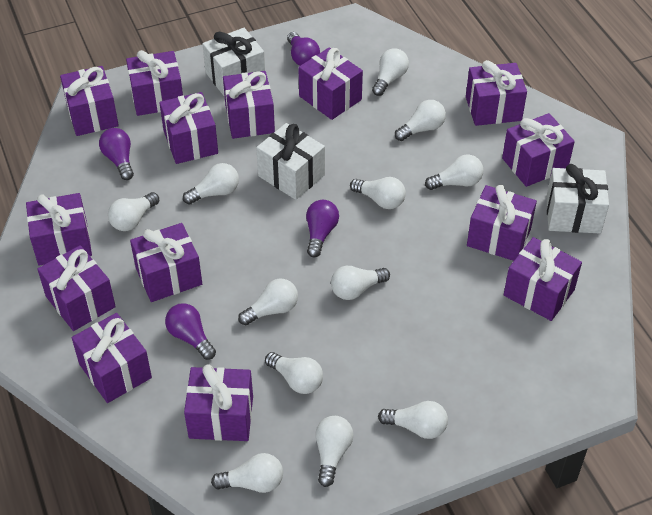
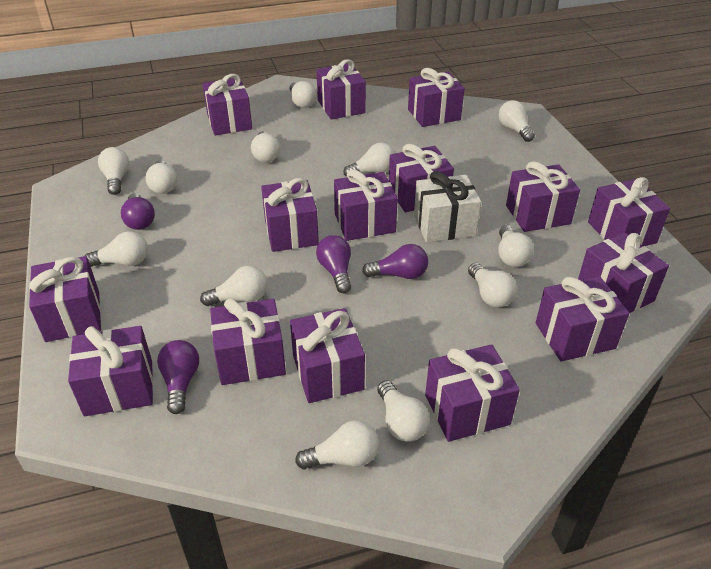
purple gift: [26,193,92,266] [37,245,116,331] [60,66,119,136] [72,313,152,403] [126,50,183,116] [130,223,202,302] [159,92,218,164] [184,364,253,441] [223,71,275,139] [298,47,363,120] [466,60,527,126] [467,185,537,261] [502,113,575,187] [504,237,582,321] = 14 -> [29,256,101,342] [68,326,153,416] [202,74,252,135] [210,298,286,385] [261,178,319,252] [290,308,365,403] [316,59,366,120] [334,169,398,241] [389,144,454,212] [408,68,464,127] [425,344,520,442] [506,161,580,232] [536,276,629,362] [578,233,669,313] [588,177,670,246] = 15
white gift: [202,28,265,97] [256,123,325,200] [546,164,609,233] = 3 -> [414,171,481,242] = 1

